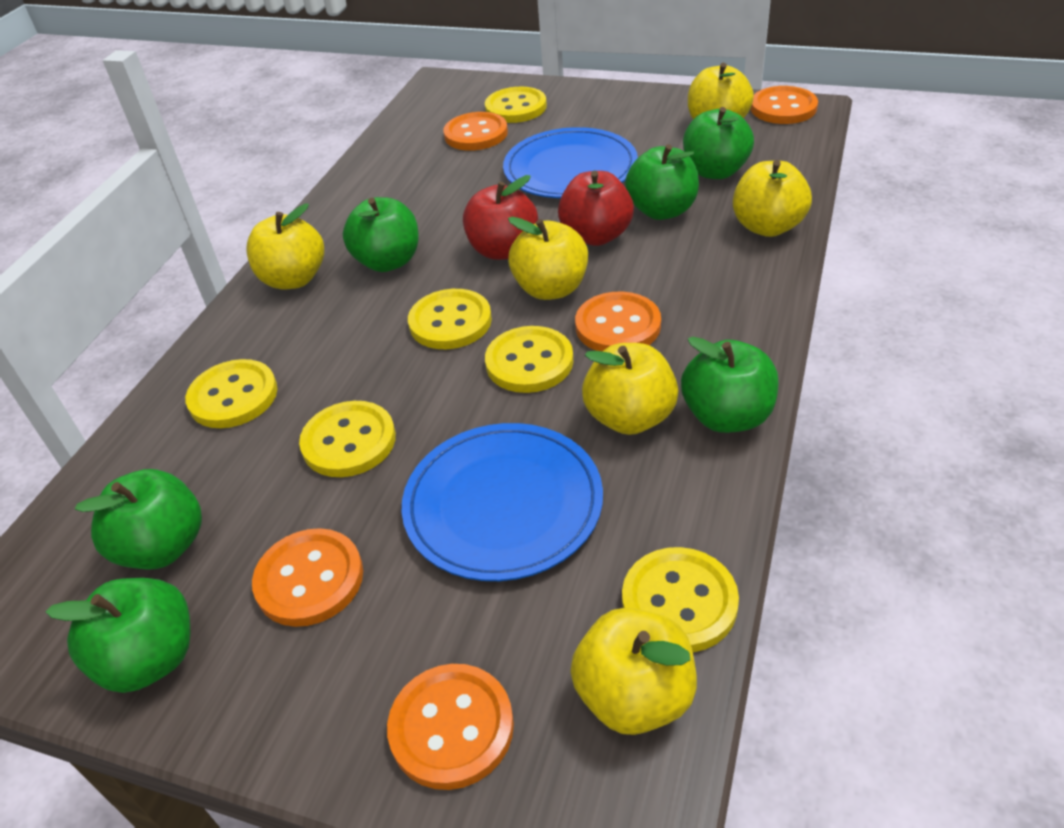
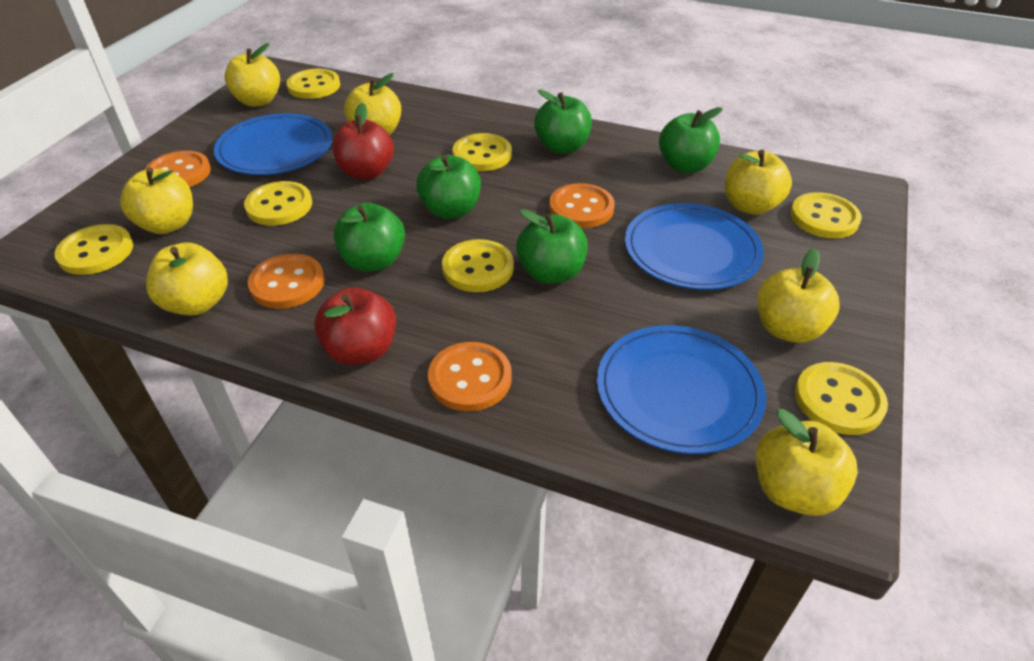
blue plate: [402,423,603,581] [503,127,638,198] = 2 -> [214,113,332,175] [597,325,767,454] [625,203,764,290] = 3
green apple: [46,578,190,693] [75,469,202,569] [343,197,419,272] [625,144,699,220] [681,337,779,433] [683,107,754,179] = 6 -> [333,203,405,272] [416,155,481,219] [516,209,588,284] [534,90,592,154] [659,107,723,173] = 5
orange button: [252,528,363,627] [387,664,514,790] [443,112,508,151] [575,291,661,351] [751,86,818,124] = 5 -> [145,151,211,187] [248,254,325,309] [428,342,511,411] [549,183,615,228] = 4
yellow apple: [246,203,324,290] [508,217,588,300] [570,608,697,735] [582,343,678,435] [688,63,754,119] [733,160,812,237] = 6 -> [120,168,193,234] [146,243,228,315] [224,43,280,107] [344,73,401,135] [725,150,792,215] [756,409,858,516] [757,248,840,343] = 7
yellow button: [185,359,278,428] [299,401,396,477] [408,289,492,349] [485,87,547,123] [485,326,574,393] [622,547,739,652] = 6 -> [54,224,133,275] [244,181,312,226] [286,69,340,99] [442,239,514,292] [452,133,512,171] [790,192,862,238] [795,362,888,435] = 7

